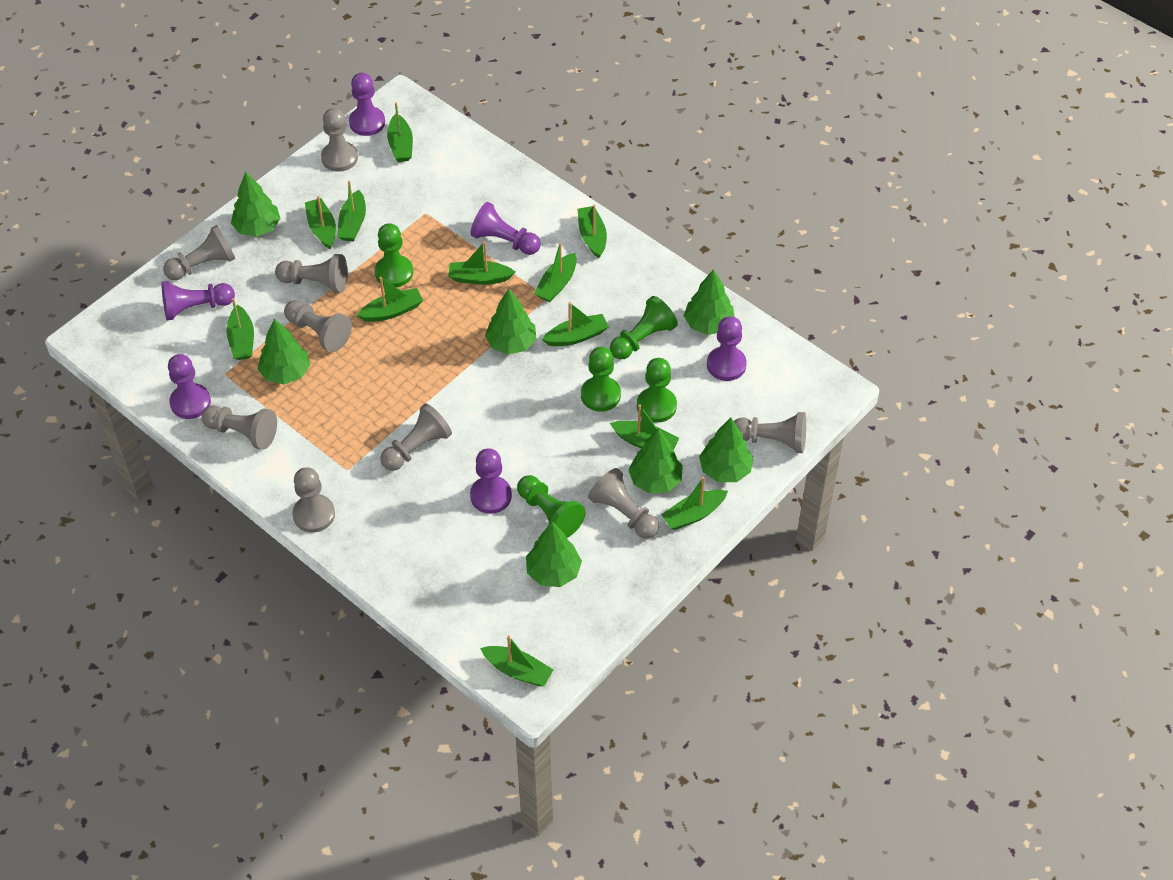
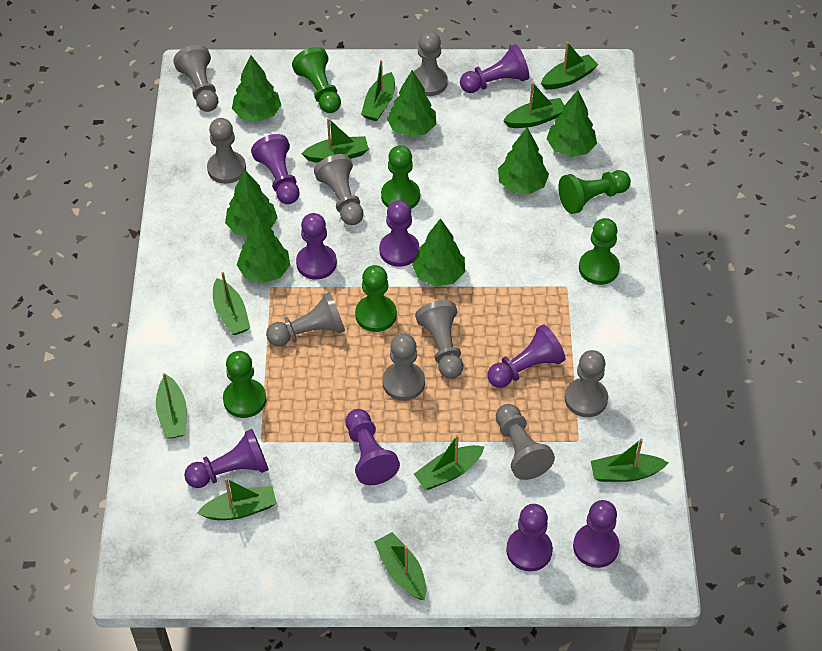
green boat: [226,298,254,360] [305,196,336,249] [338,181,366,241] [357,277,423,322] [387,102,413,162] [448,241,515,285] [480,635,553,686] [534,242,577,302] [542,302,609,346] [577,204,607,258] [610,405,679,450] [661,477,728,530] = 12 -> [156,373,187,439] [197,478,277,520] [213,272,250,335] [301,118,369,163] [361,60,395,122] [374,532,426,600] [414,435,484,490] [503,82,564,128] [541,42,599,90] [591,439,668,482] = 10
green pawn: [375,223,413,287] [517,475,585,538] [581,347,621,412] [610,296,678,359] [637,358,677,423] = 5 -> [223,351,266,418] [292,47,341,113] [355,265,397,332] [381,145,420,209] [558,170,631,214] [579,218,620,285] = 6
purple pawn: [161,281,235,320] [168,354,211,419] [349,73,385,136] [470,202,541,255] [470,448,512,514] [707,316,747,381] = 6 -> [184,429,269,488] [251,134,300,204] [296,213,337,280] [345,409,400,485] [379,200,420,267] [460,44,529,93] [488,325,565,388] [506,504,553,571] [573,500,620,568] = 9

